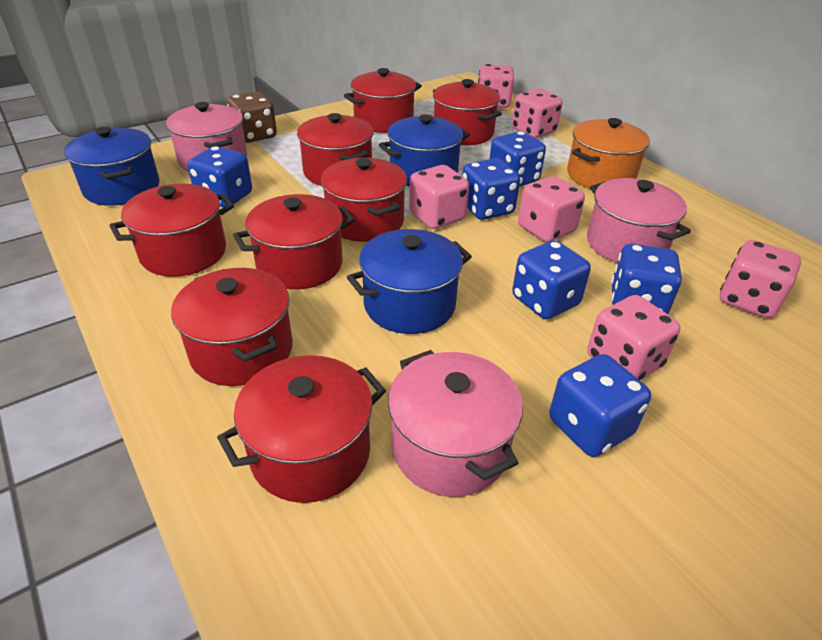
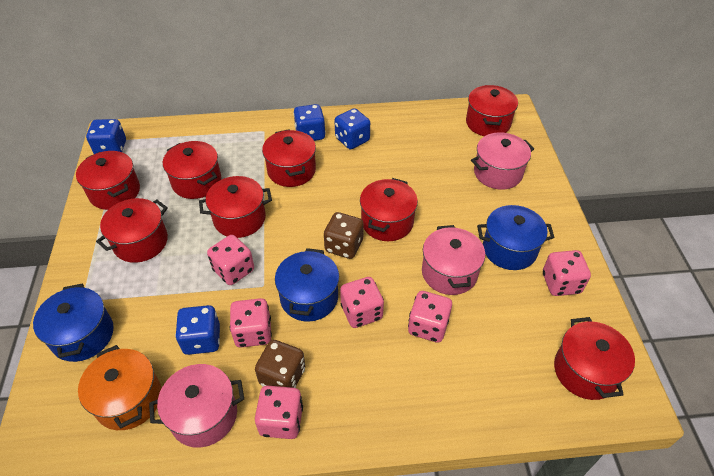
blue dice: [188,146,252,207] [462,158,520,220] [490,131,546,187] [512,240,591,319] [549,354,651,457] [611,244,682,314] = 6 -> [86,119,126,154] [175,305,220,355] [293,104,326,141] [334,108,370,149] = 4
brown dice: [227,91,277,143] = 1 -> [255,340,305,388] [324,212,364,259] = 2

